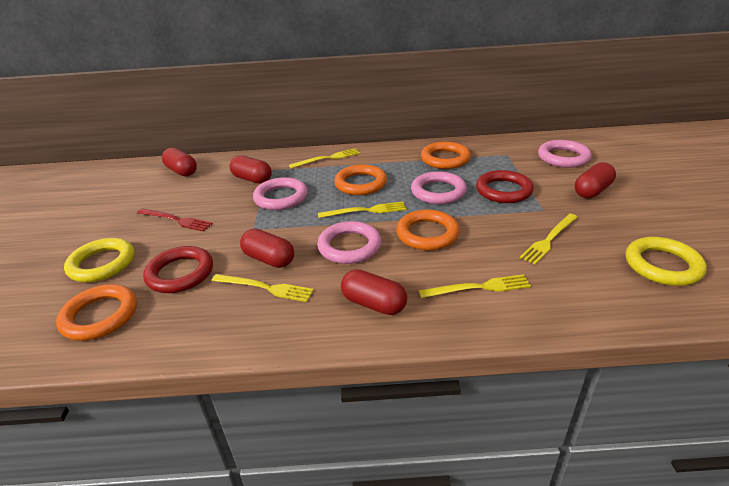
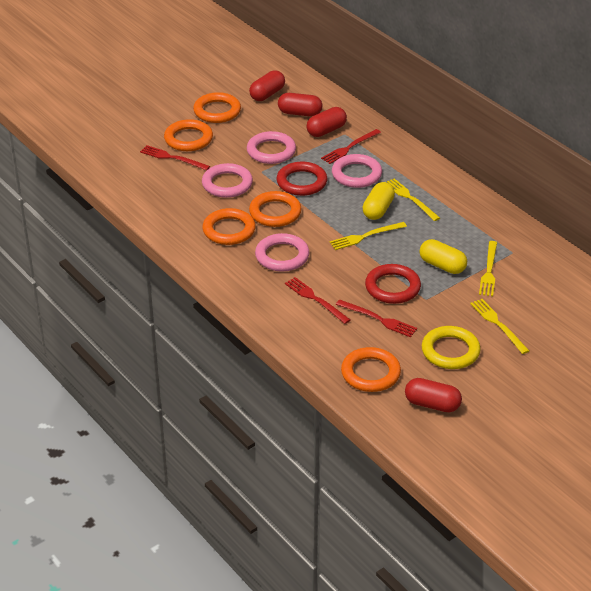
orange ring: [56,284,137,341] [334,164,387,195] [396,209,460,250] [421,142,471,169] = 4 -> [164,119,213,151] [193,92,241,123] [202,208,256,245] [249,191,302,227] [341,347,401,392] = 5
red capsule: [162,148,197,177] [230,155,272,184] [240,229,294,268] [341,269,407,315] [575,162,616,198] = 5 -> [249,70,285,101] [278,93,322,117] [306,107,347,137] [405,378,462,412] = 4
red fork: [137,208,213,231] = 1 -> [140,145,210,171] [285,277,351,324] [321,129,381,164] [336,299,417,338] = 4
yellow capsule: none = 0 -> [362,182,395,220] [420,239,467,274] = 2
yellow fork: [212,274,314,302] [289,148,360,168] [318,202,406,218] [419,274,531,298] [520,214,578,265] = 5 -> [330,222,407,250] [387,178,440,221] [470,299,529,354] [479,241,497,296] = 4
yellow ring: [64,238,134,282] [626,237,707,286] = 2 -> [422,326,481,369] = 1

